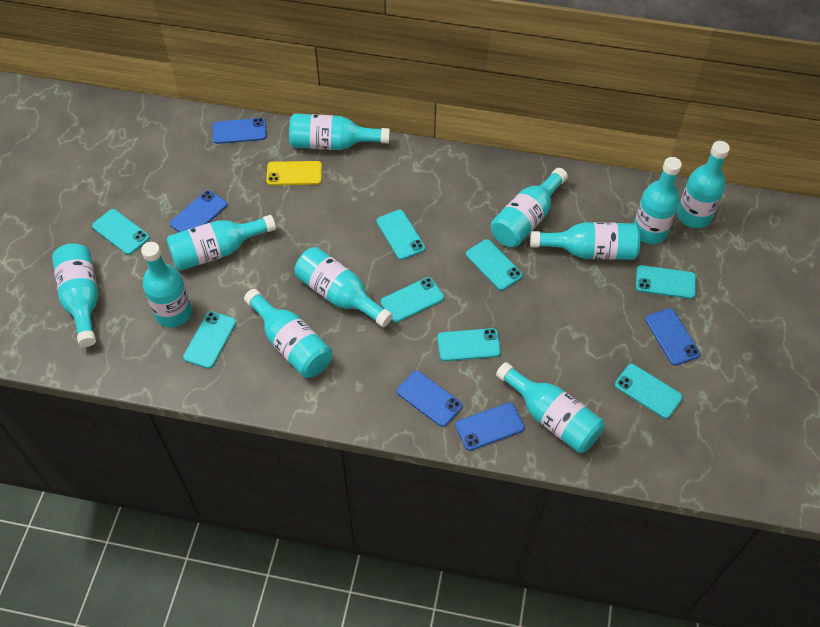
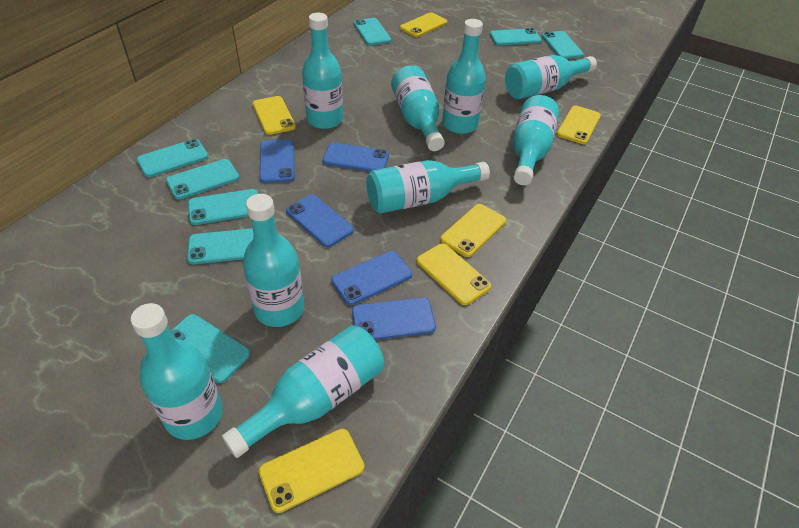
turquoise bottle: [52,243,98,347] [141,242,192,328] [167,215,276,271] [244,289,332,378] [289,113,390,150] [295,247,393,327] [491,168,568,247] [496,362,605,453] [530,222,641,260] [634,157,682,244] [677,141,730,228] = 11 -> [131,303,223,440] [222,325,384,458] [243,194,304,327] [302,13,343,129] [366,160,490,214] [391,65,445,151] [442,19,486,134] [505,55,597,99] [513,95,559,185] = 9
yellow phone: [266,161,322,185] = 1 -> [253,96,296,135] [259,429,364,513] [400,12,447,37] [416,243,491,305] [440,204,506,257] [557,106,601,144] = 6

